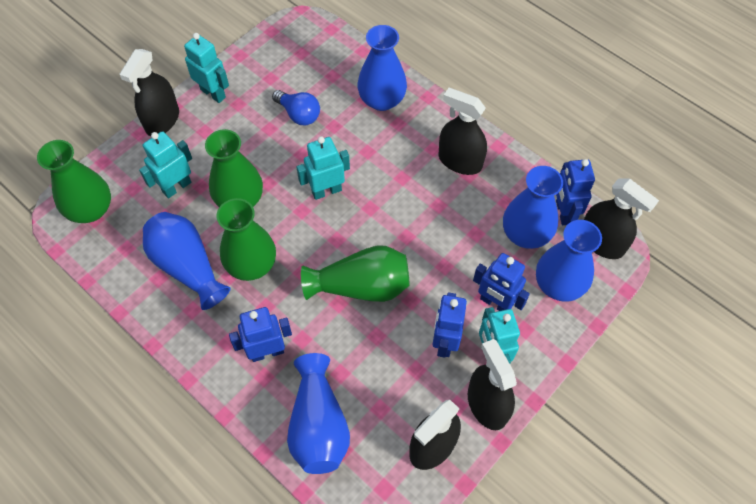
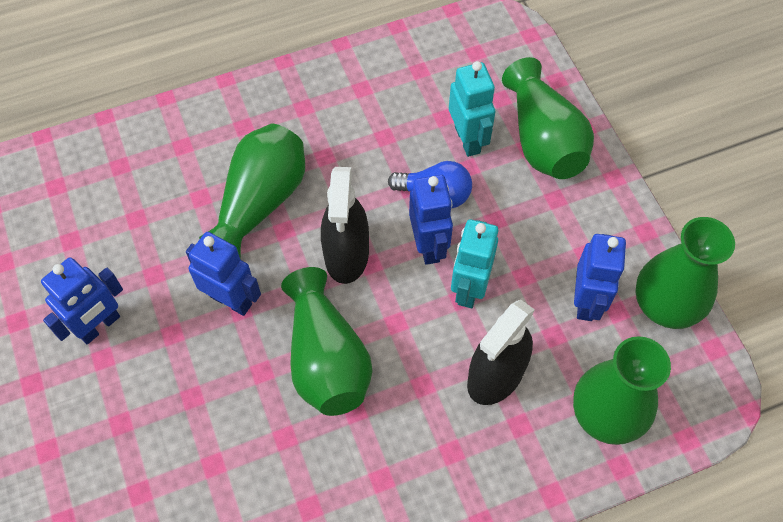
black spray bottle: [120,49,179,136] [409,400,461,470] [439,88,487,175] [468,339,517,430] [584,178,659,259] = 5 -> [321,167,369,284] [467,300,535,405] = 2
blue vase: [143,212,231,310] [287,353,350,474] [357,25,407,111] [503,166,563,249] [536,220,602,302] = 5 -> none = 0
green vase: [37,140,111,223] [205,129,263,207] [217,198,276,281] [301,245,410,302] = 4 -> [199,124,305,260] [281,267,373,416] [502,57,594,179] [573,336,671,445] [635,217,735,329] = 5
turquoise robot: [139,131,192,198] [184,33,229,103] [297,136,350,200] [479,307,520,364] = 4 -> [449,61,495,157] [451,219,498,308] = 2

